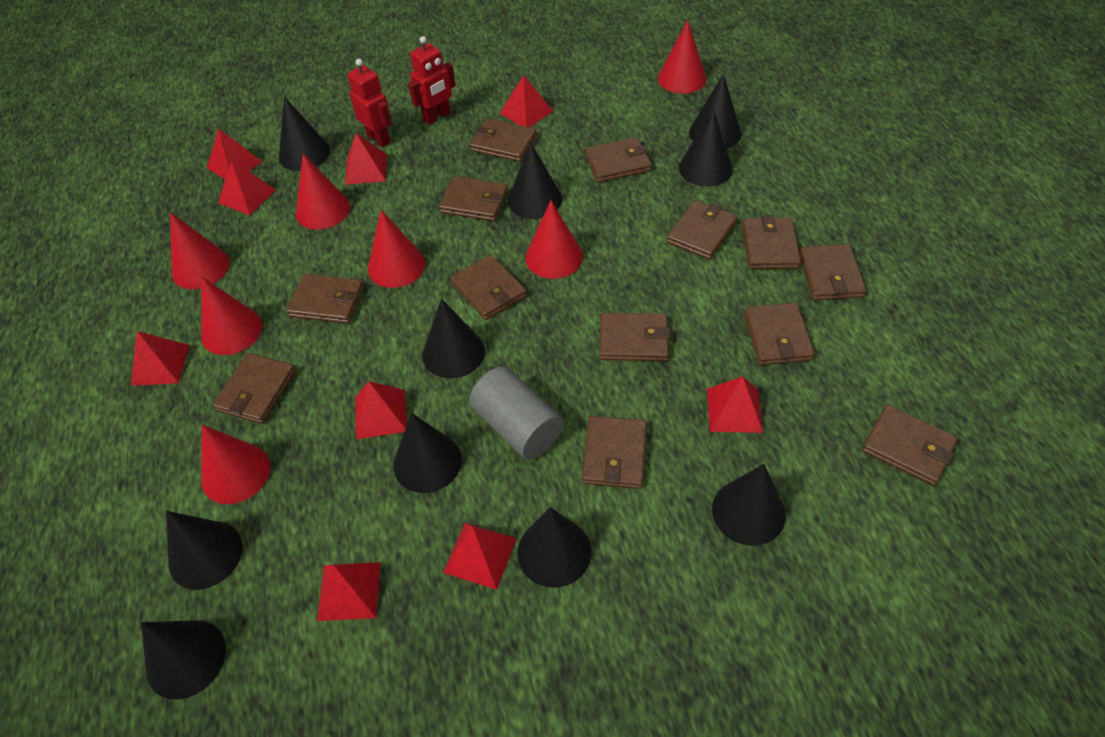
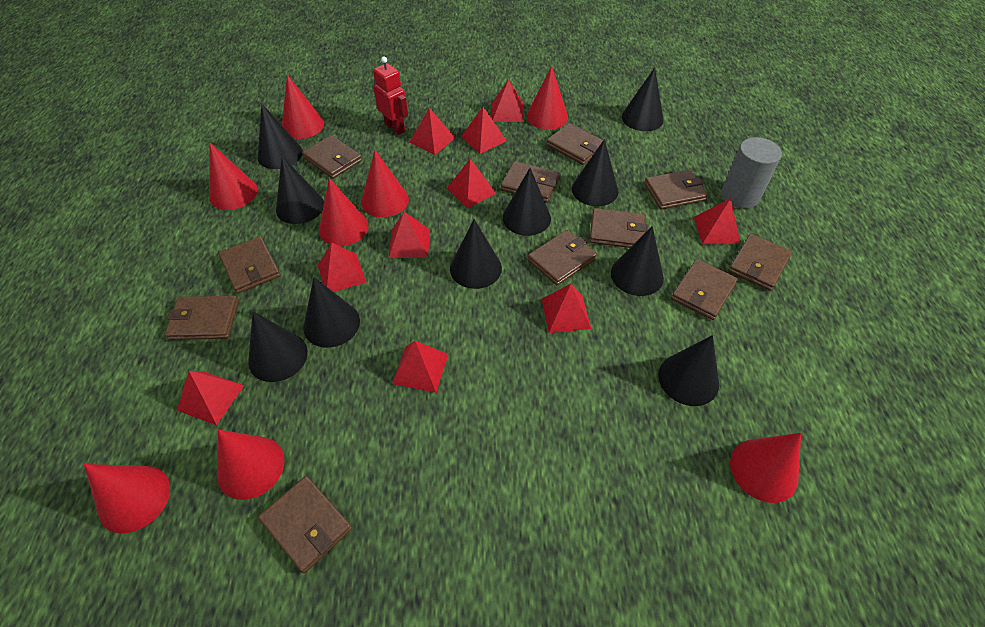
brown wallet: [212,353,296,424] [286,274,364,324] [439,176,508,221] [450,255,527,320] [470,119,537,162] [582,416,647,489] [585,137,652,182] [599,313,670,361] [667,200,737,260] [742,215,801,269] [744,303,815,365] [799,244,866,300] [862,405,958,486] = 13 -> [164,296,239,340] [219,236,280,294] [258,476,352,573] [302,135,362,179] [501,161,560,202] [528,230,597,285] [546,123,603,165] [589,208,647,248] [644,170,708,209] [671,259,738,320] [728,234,792,291] = 11
red cone: [170,212,230,289] [201,277,262,355] [201,425,271,504] [296,154,350,230] [368,210,425,288] [525,200,583,279] [658,20,707,94] = 7 -> [84,464,170,534] [209,142,258,210] [217,430,284,500] [282,75,324,139] [319,178,369,246] [361,150,409,217] [527,66,568,130] [730,433,801,503] = 8
red pyramid: [131,331,189,386] [207,129,262,179] [218,160,276,215] [317,562,381,621] [345,133,387,185] [355,381,407,439] [443,523,517,590] [500,75,553,127] [707,376,763,433] = 9 -> [177,371,244,425] [318,243,366,292] [389,212,430,258] [392,341,448,393] [409,108,455,155] [447,159,496,208] [461,107,507,154] [492,80,524,122] [542,284,591,333] [694,198,741,244] = 10
red robot: [347,59,392,147] [408,36,456,125] = 2 -> [373,56,408,135] = 1

